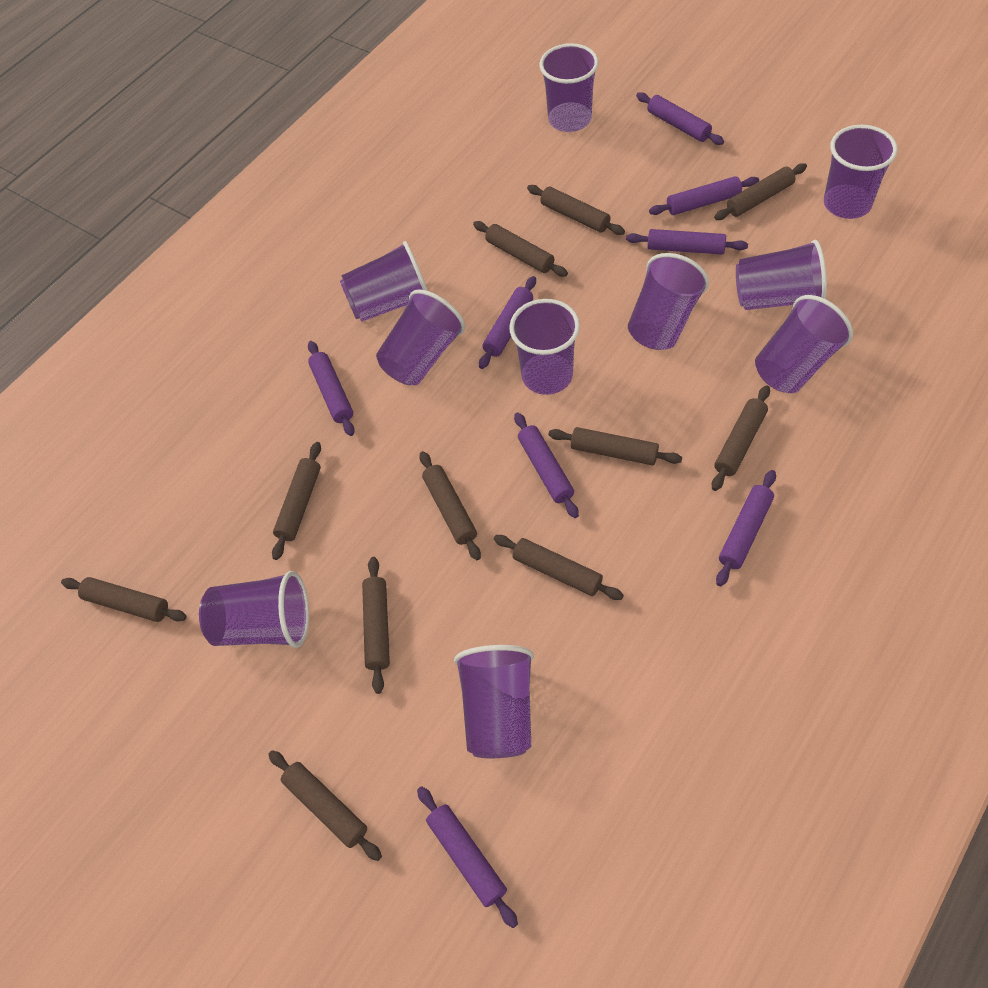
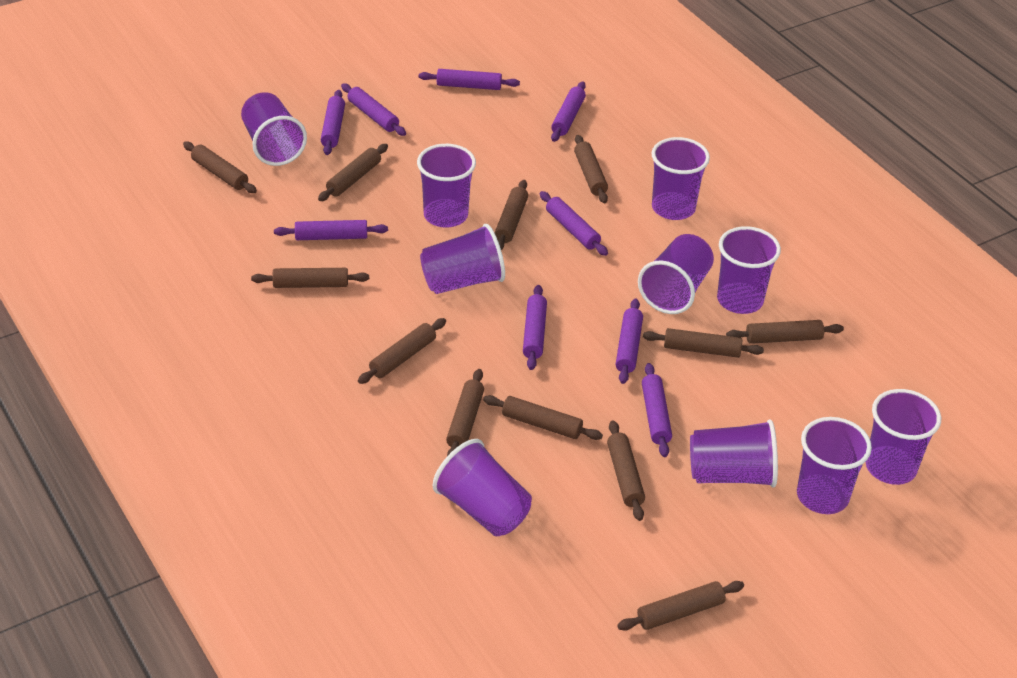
brown rolling pin: [61,577,187,622] [268,750,382,861] [272,442,321,560] [362,557,390,694] [419,451,481,560] [473,221,568,277] [494,535,624,600] [527,185,625,235] [548,427,682,465] [712,385,770,491] [714,163,807,220] = 11 -> [183,142,257,193] [251,268,369,288] [318,144,388,201] [358,318,446,384] [446,369,484,456] [483,395,603,440] [495,180,528,250] [574,135,608,203] [607,420,645,521] [617,581,744,631] [643,328,764,358] [726,320,844,344] = 12
purple rolling pin: [308,341,355,436] [417,786,518,928] [479,276,536,369] [514,412,579,518] [626,229,748,255] [636,92,724,145] [649,176,759,215] [716,470,776,586] = 8 -> [274,220,388,240] [321,90,345,155] [341,83,406,136] [419,69,520,90] [523,285,547,370] [540,191,608,256] [551,81,586,142] [616,299,643,384] [642,363,672,457] = 9

